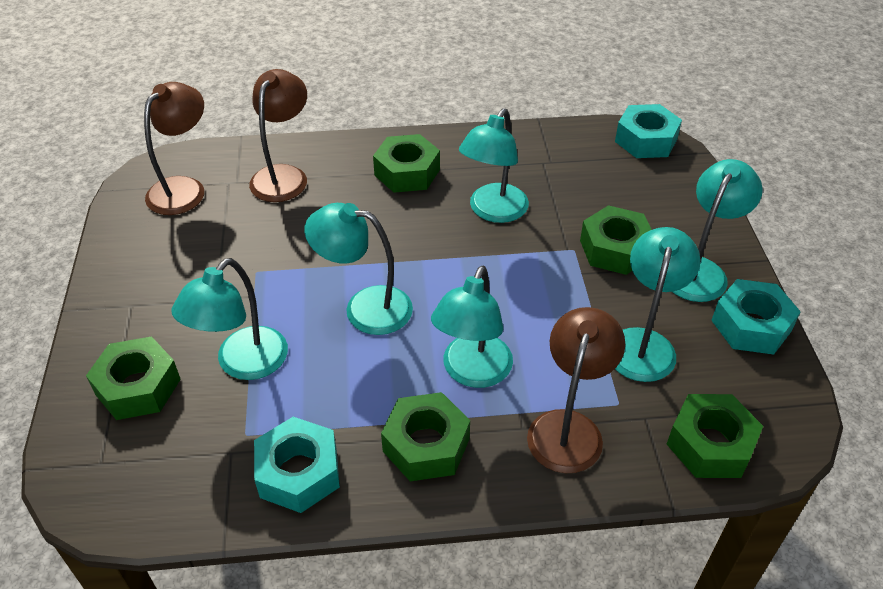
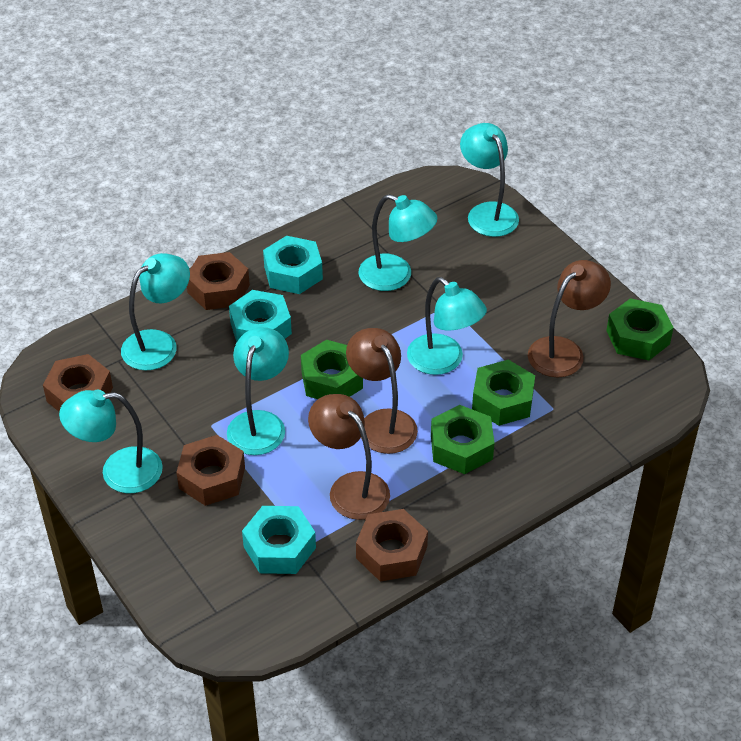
brown nut: none = 0 -> [43,354,113,412] [176,435,245,506] [187,252,250,310] [356,509,428,581] = 4
green nut: [86,336,181,420] [373,134,440,193] [381,392,470,481] [580,205,652,275] [667,394,763,478] = 5 -> [301,340,363,399] [431,405,494,474] [472,360,535,426] [606,298,674,360] = 4

